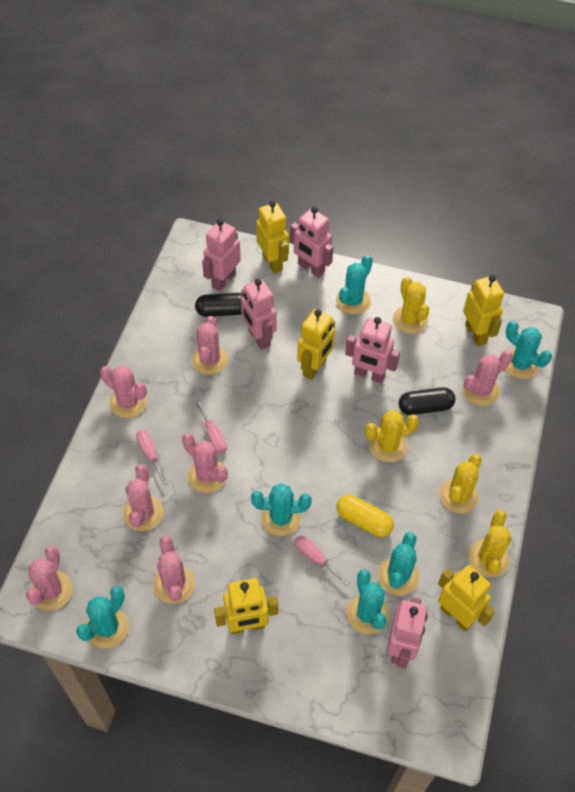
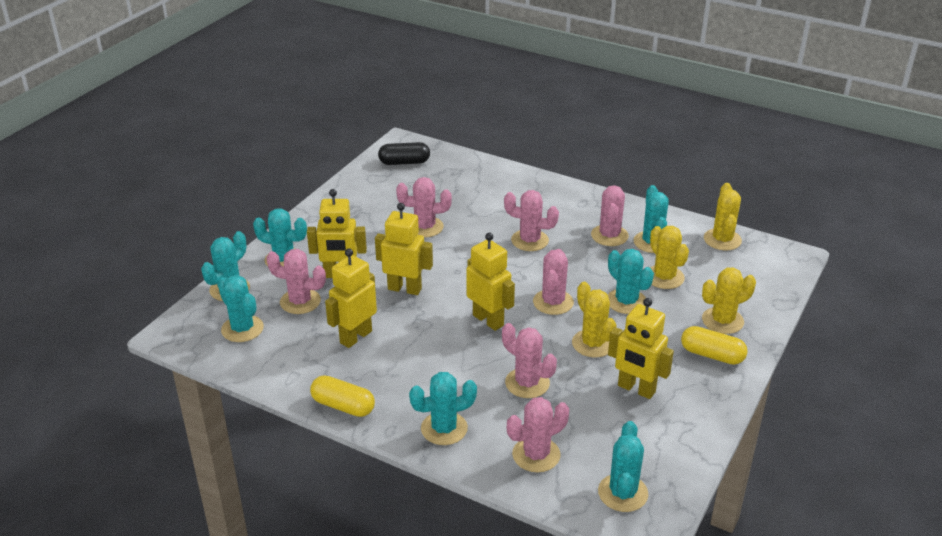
black capsule: [195,293,241,317] [399,387,456,415] = 2 -> [378,142,430,165] = 1
pink robot: [202,219,241,291] [241,278,277,350] [290,207,333,278] [345,317,400,383] [387,597,428,669] = 5 -> none = 0
pink screwdriver: [136,430,167,485] [196,400,227,453] [294,535,350,586] = 3 -> none = 0
turquoise cactus: [76,586,129,649] [251,483,312,536] [336,255,373,315] [347,569,389,635] [378,532,419,596] [505,321,552,379] = 6 -> [201,231,250,301] [218,275,264,342] [253,208,307,266] [409,372,477,445] [598,421,648,512] [608,249,654,314] [633,185,669,253] = 7
yellow capsule: [336,495,394,537] = 1 -> [310,375,375,417] [681,326,748,365] = 2

